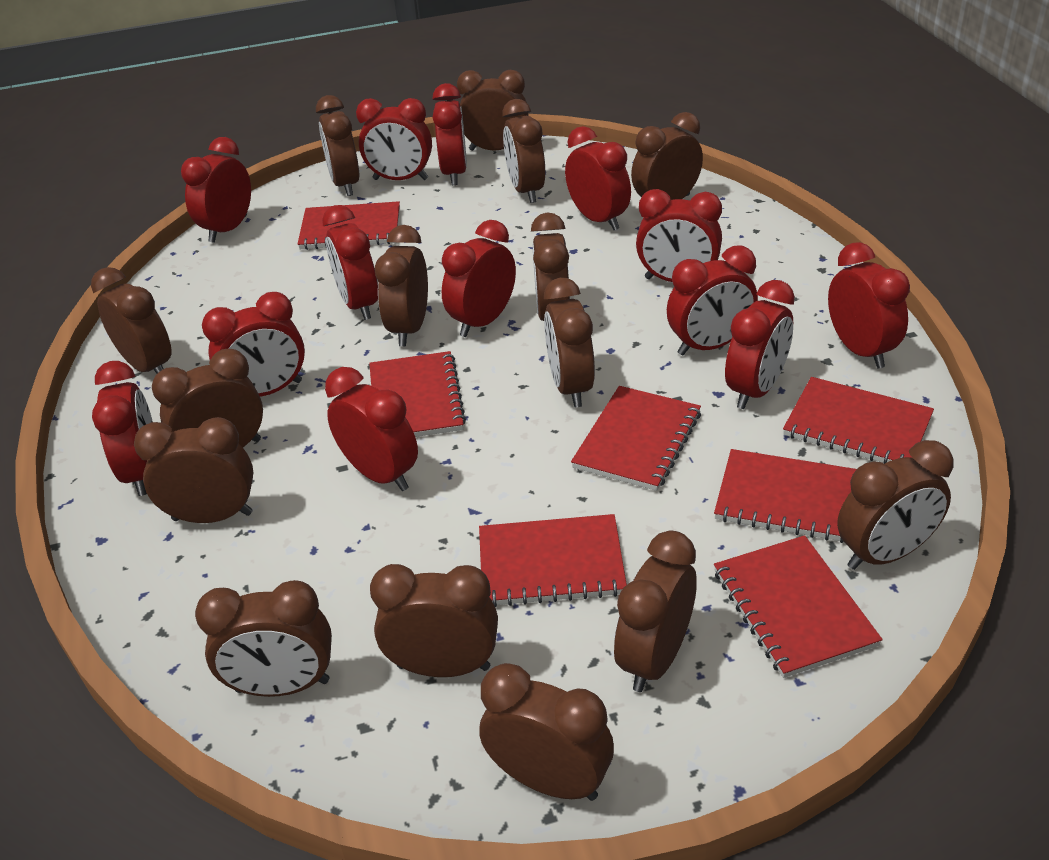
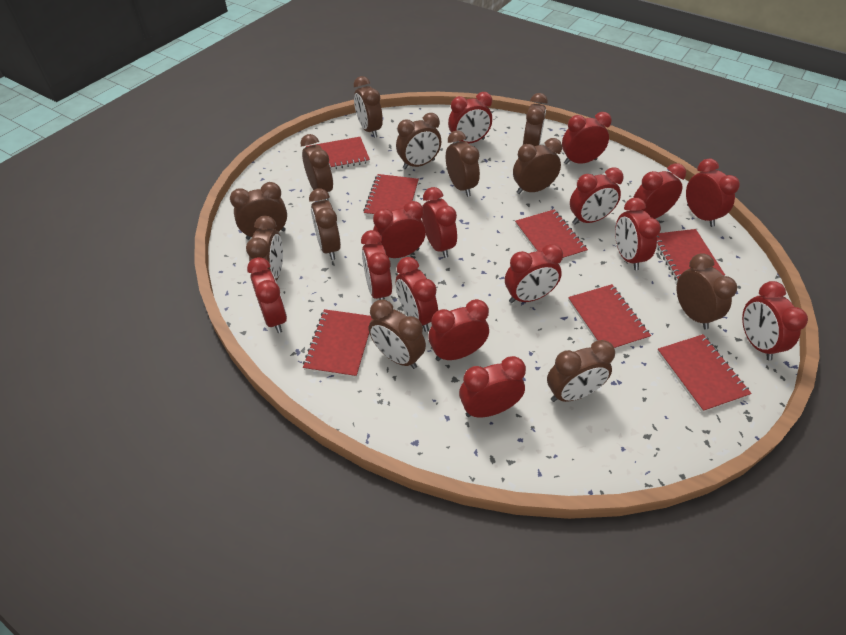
brown clock: [91,267,172,374] [134,417,253,523] [152,349,263,447] [195,580,332,697] [316,95,359,196] [370,564,498,677] [375,225,428,346] [457,70,528,151] [479,663,614,801] [502,99,545,203] [531,213,570,321] [544,278,595,408] [614,530,697,692] [631,112,703,200] [837,440,954,570] = 15 -> [230,182,287,240] [246,216,283,281] [300,134,333,200] [309,188,341,260] [354,76,383,138] [369,299,426,369] [396,113,441,169] [446,131,480,197] [513,138,562,194] [523,93,548,146] [547,340,615,402] [677,253,737,329] = 12
red clock: [92,361,153,496] [181,137,251,243] [202,292,305,397] [322,205,378,320] [325,367,418,491] [356,98,432,180] [433,83,467,185] [442,220,516,337] [565,126,631,230] [636,189,722,282] [667,245,758,355] [725,280,795,409] [828,242,910,368] = 13 -> [247,257,287,333] [361,230,392,300] [373,201,426,258] [396,257,438,332] [422,187,457,258] [428,299,489,361] [448,92,492,143] [459,356,526,417] [505,244,563,303] [562,112,612,164] [570,167,624,225] [615,198,661,270] [633,163,686,219] [686,159,740,227] [742,281,808,361] = 15

